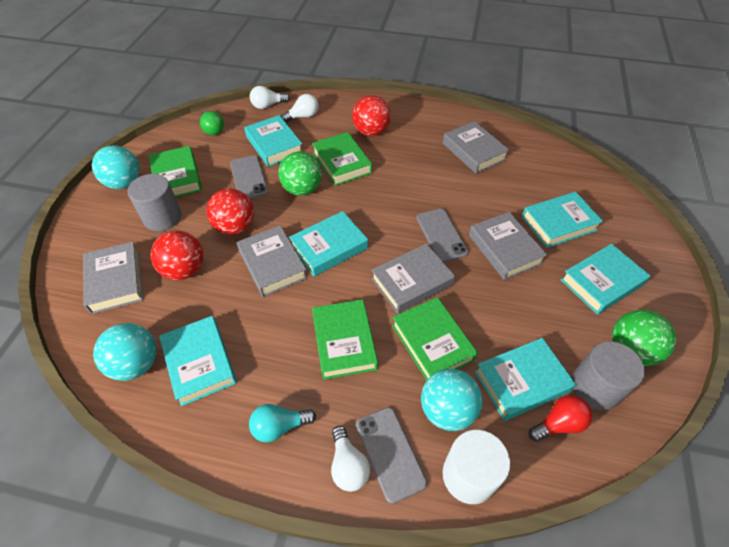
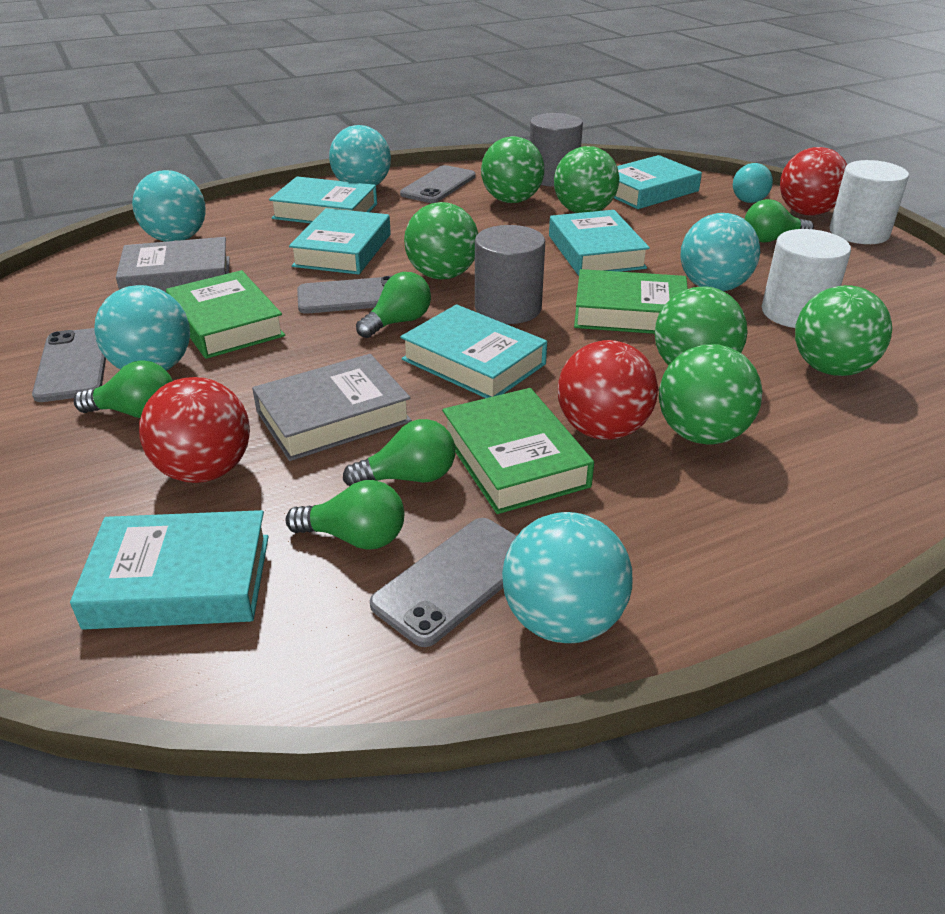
green ball: [278,151,322,195] [612,310,676,366] = 2 -> [404,202,478,279] [481,136,544,203] [554,146,619,213] [655,286,748,365] [659,344,762,445] [795,285,892,376] = 6
green book: [149,146,202,197] [312,132,372,186] [312,299,378,380] [392,297,478,381] = 4 -> [166,270,285,359] [442,388,594,514] [574,269,688,334] = 3
green light bulb: [200,110,224,135] = 1 -> [74,361,173,418] [286,480,404,550] [343,419,455,486] [356,272,431,338] [745,199,814,243] = 5
grey book: [83,242,143,314] [237,225,308,297] [371,243,455,314] [443,121,509,174] [469,212,547,280] = 5 -> [116,237,230,292] [252,354,412,461] = 2
grey phone: [230,156,268,199] [356,407,427,504] [416,209,468,262] = 3 -> [32,328,106,402] [297,276,392,314] [370,518,517,647] [400,165,476,203] = 4
red light bulb: [529,395,592,442] = 1 -> none = 0
turquoise ball: [92,145,140,189] [93,323,157,381] [421,369,483,431] = 3 -> [94,285,190,371] [132,170,206,242] [329,125,391,185] [502,512,632,643] [681,213,760,291] = 5
white cylinder: [442,430,510,504] = 1 -> [761,229,851,328] [830,160,909,244] = 2
white light bulb: [250,86,290,109] [281,94,319,123] [331,426,370,492] = 3 -> none = 0

